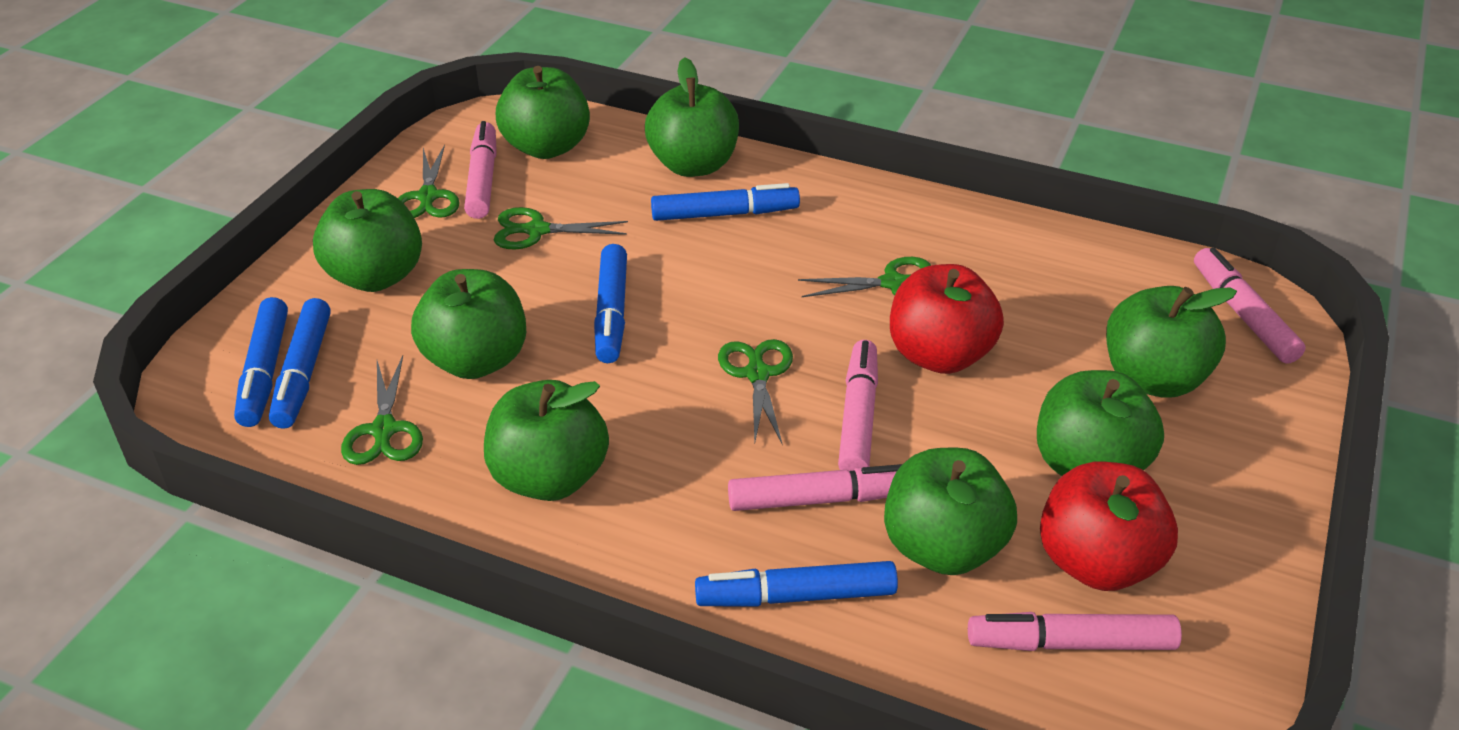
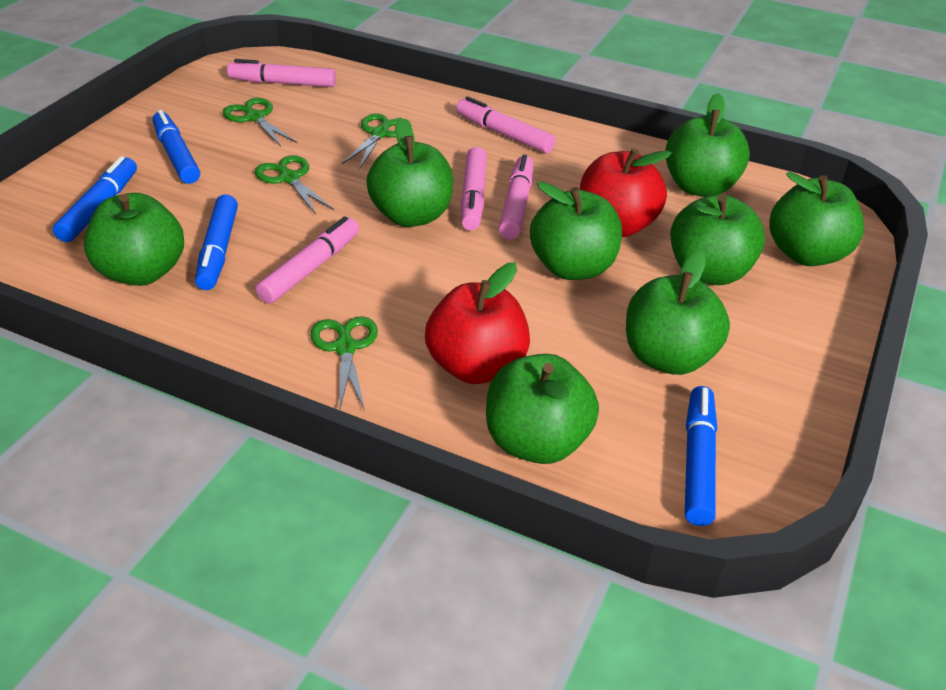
blue marker: [234,297,288,427] [269,298,331,429] [594,244,627,363] [651,183,800,221] [695,561,898,607] = 5 -> [53,156,137,242] [152,110,200,184] [195,194,238,290] [685,386,717,526] = 4
green scissors: [341,355,423,465] [398,145,460,218] [494,207,628,249] [718,339,793,443] [798,257,931,297] = 5 -> [223,98,297,147] [255,155,334,214] [311,316,378,410] [342,113,411,169] = 4

